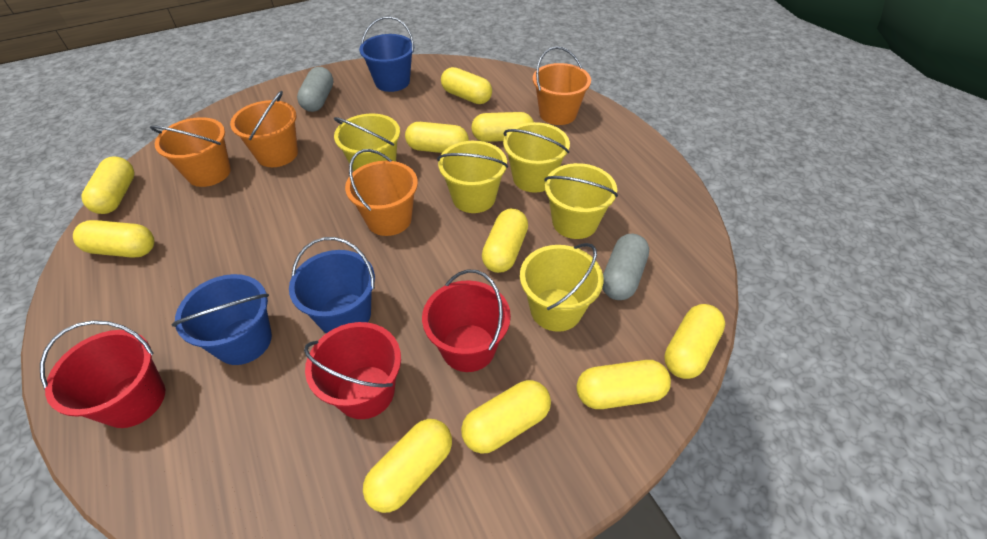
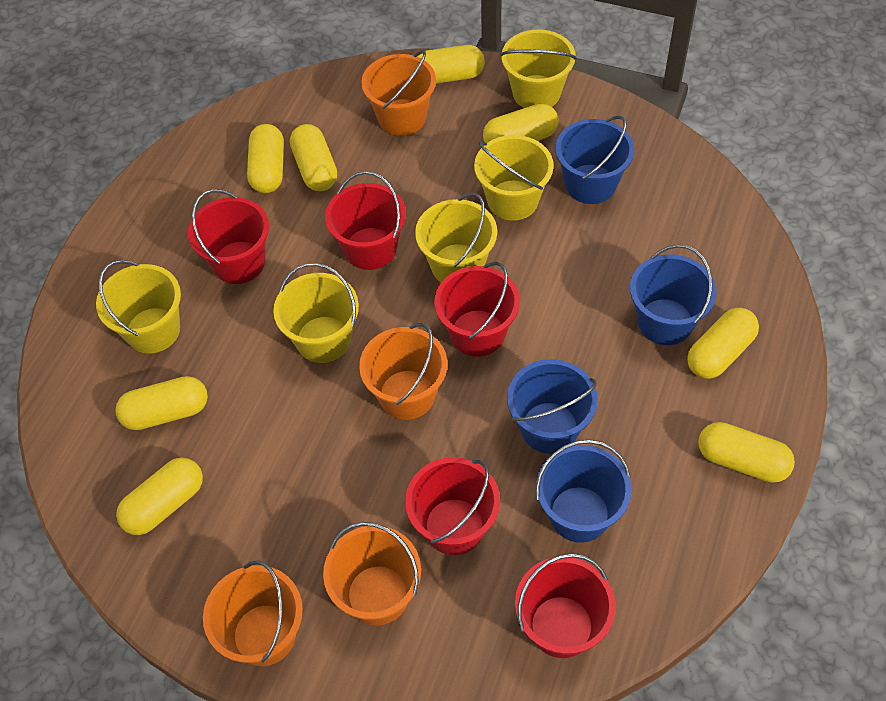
blue bucket: [172,274,272,365] [289,237,375,333] [359,16,414,92] = 3 -> [507,359,598,454] [536,440,632,543] [555,116,634,204] [630,244,717,345] = 4
grey capsule: [297,67,333,112] [602,234,649,300] = 2 -> none = 0
red bucket: [40,320,165,428] [304,322,401,419] [422,269,511,372] = 3 -> [188,189,269,284] [325,171,406,270] [405,457,500,555] [434,262,520,357] [515,553,616,658] = 5
yellow capsule: [73,220,154,258] [81,156,134,214] [363,419,452,513] [405,122,469,153] [441,67,492,104] [461,380,551,454] [471,112,534,142] [482,209,528,273] [576,360,671,409] [664,304,725,379] = 10 -> [115,376,208,430] [116,457,203,535] [247,124,284,193] [290,124,337,191] [417,45,485,83] [483,103,558,143] [687,308,759,379] [698,422,795,483] = 8

